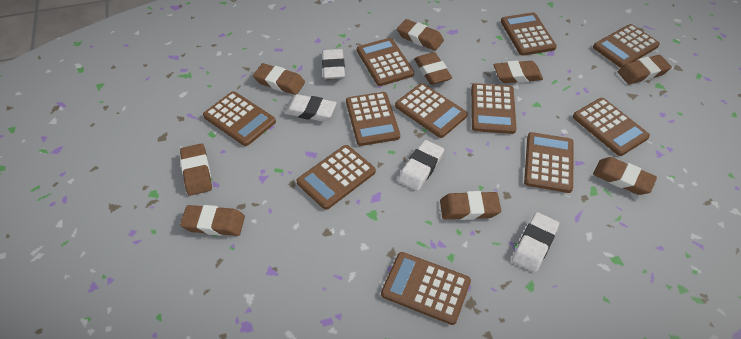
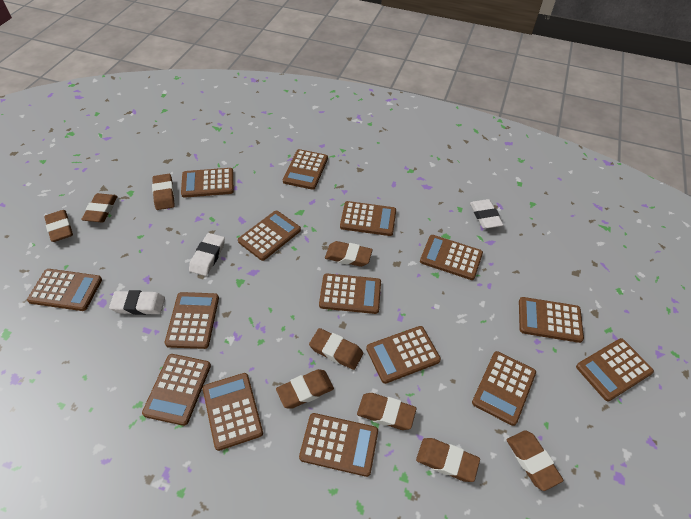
brown calculator: [203,91,276,146] [297,145,376,210] [346,92,400,146] [357,38,414,86] [381,252,471,325] [395,83,468,138] [471,83,517,134] [501,12,557,56] [524,132,573,193] [573,98,650,156] [593,24,660,68] = 11 -> [27,269,102,311] [142,354,211,426] [165,292,219,349] [181,168,234,198] [203,373,263,451] [238,211,301,261] [283,149,328,190] [299,413,378,477] [319,274,381,314] [340,201,396,236] [366,326,441,384] [420,235,483,280] [472,351,536,426] [519,297,584,343] [576,338,654,402] = 15
white eraser: [284,94,337,122] [322,49,345,79] [398,140,444,191] [512,212,559,272] = 4 -> [109,290,165,315] [189,233,225,276] [470,199,503,229] = 3

